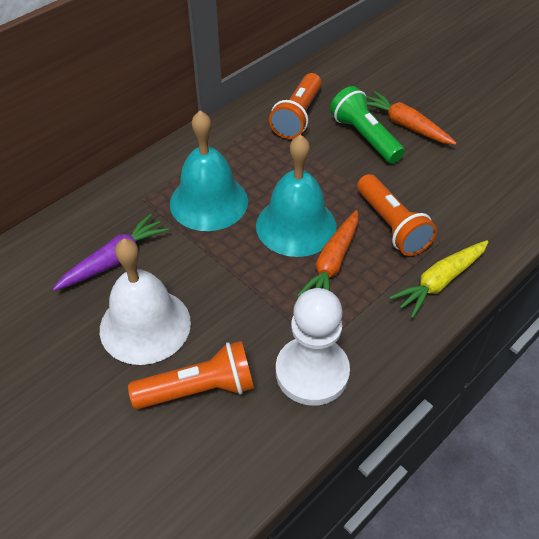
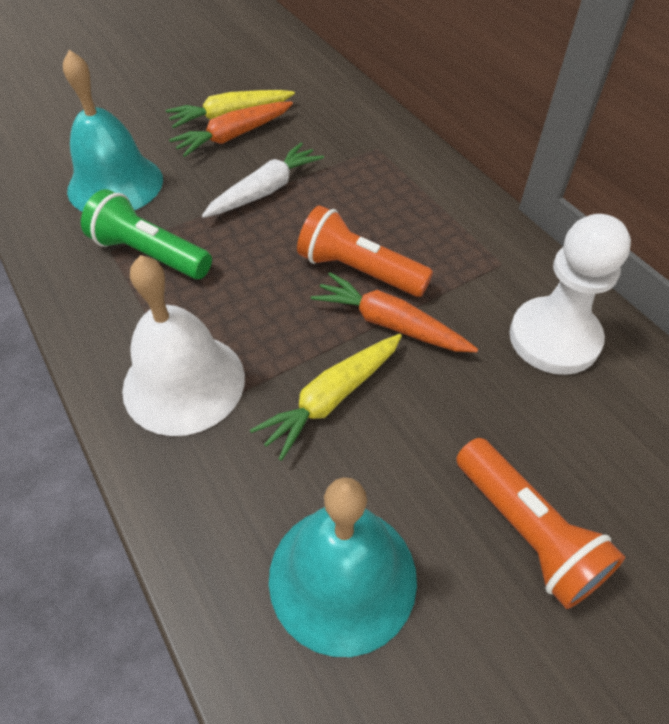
orange flashlight: [128,341,254,409] [269,73,322,139] [357,174,437,256] = 3 -> [297,205,433,297] [456,438,625,609] = 2
purple carrot: [53,214,169,291] = 1 -> none = 0
white carrot: none = 0 -> [202,143,324,218] = 1
yellow carrot: [389,240,489,318] = 1 -> [166,90,295,128] [250,334,402,461] = 2

